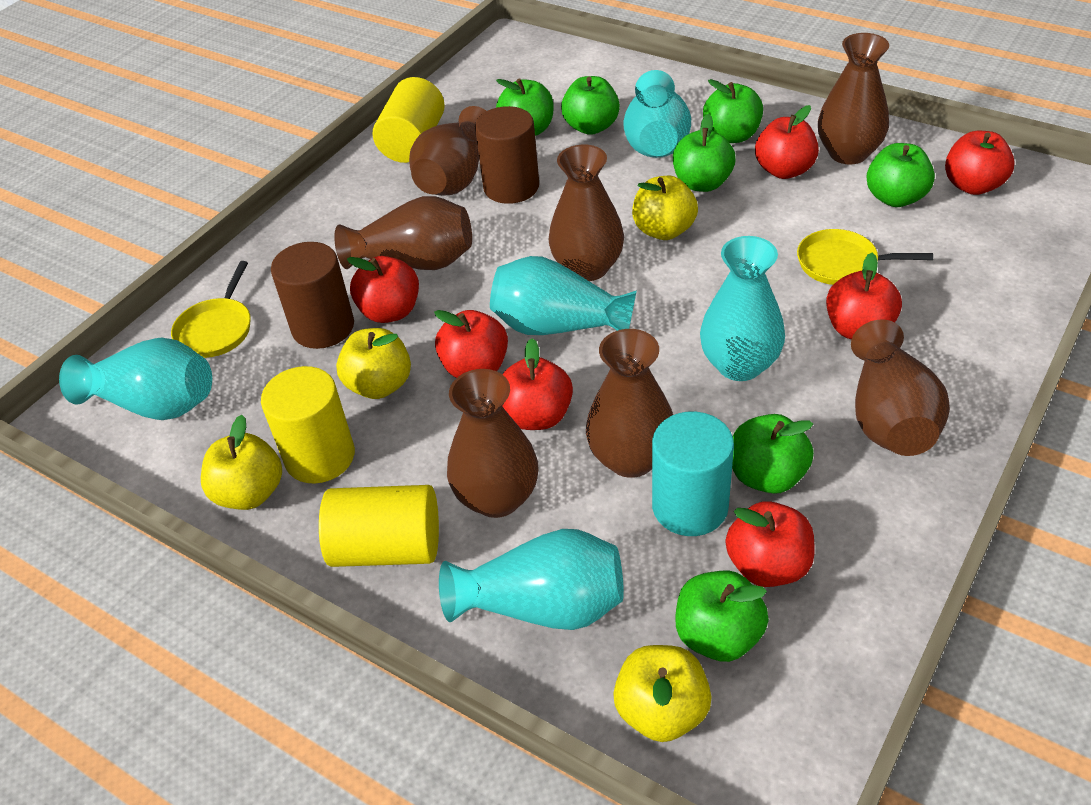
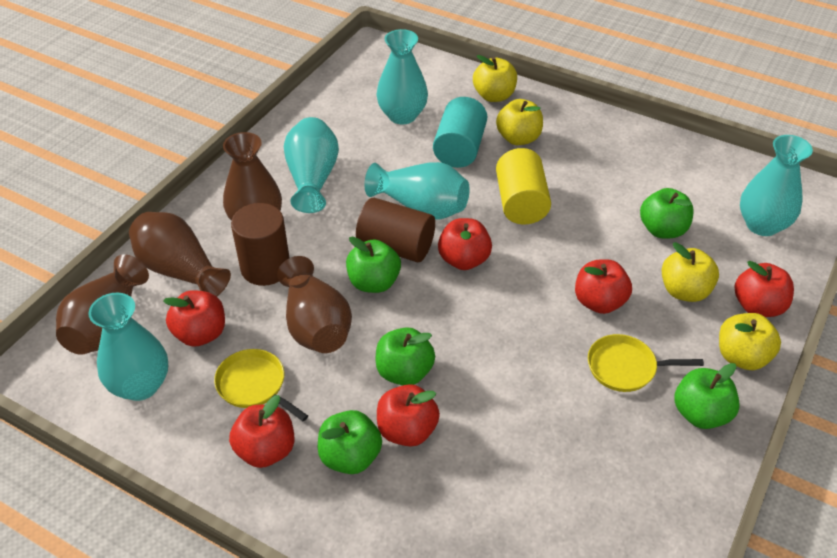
brown vase: [334,196,472,270] [409,106,486,196] [447,369,538,518] [548,145,624,281] [586,329,673,478] [818,33,889,165] [851,319,950,456] = 7 -> [56,254,149,355] [129,212,231,297] [223,132,282,221] [277,256,352,353] = 4
green apple: [496,78,553,136] [561,76,620,135] [673,114,736,192] [675,571,769,662] [703,79,763,143] [732,414,814,494] [866,143,935,207] = 7 -> [318,410,382,474] [346,236,401,293] [376,327,435,385] [640,188,694,238] [674,363,740,429] = 5
red apple: [347,256,419,323] [434,310,508,378] [502,338,573,430] [726,501,814,587] [755,105,819,179] [826,253,902,339] [945,131,1015,195] = 7 -> [163,290,225,347] [229,395,294,468] [377,384,440,447] [438,218,492,270] [575,259,632,314] [735,261,794,317] = 6
yellow cylinder: [261,366,355,483] [319,485,439,567] [373,77,445,163] = 3 -> [496,148,551,224] = 1

